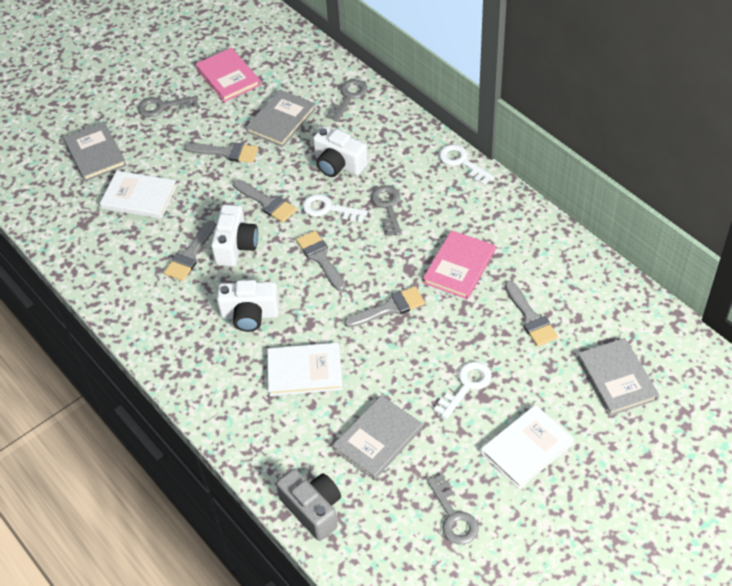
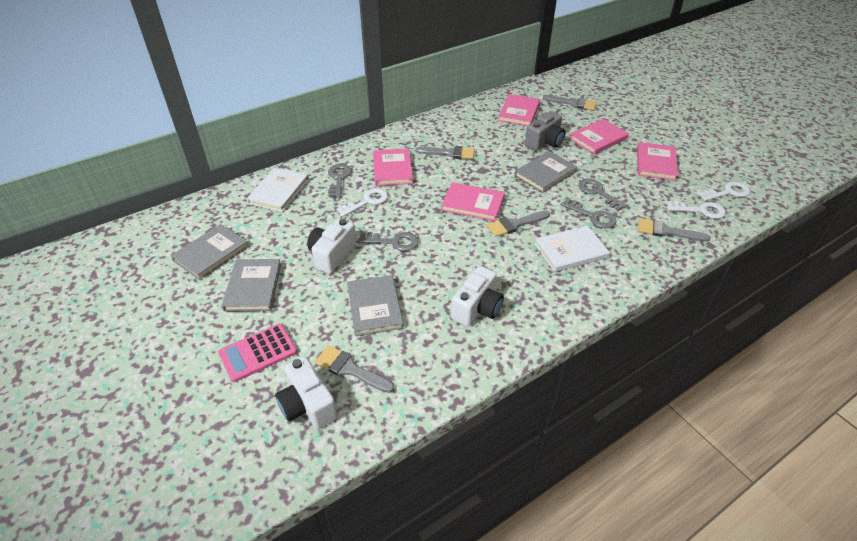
grey brush: [164,220,215,281] [184,143,258,163] [233,179,297,223] [296,231,345,291] [344,286,425,328] [505,281,558,347] = 6 -> [315,345,394,393] [415,146,475,159] [487,210,550,237] [543,95,597,110] [638,218,710,242] = 5
pink book: [195,48,261,102] [423,230,495,299] = 2 -> [373,148,413,186] [441,182,505,221] [498,94,540,126] [569,119,629,154] [637,142,678,181] = 5
pink calculator: none = 0 -> [218,323,297,382] = 1
white book: [100,171,177,219] [267,342,342,396] [481,405,574,489] = 3 -> [247,168,308,212] [535,226,610,272] = 2

